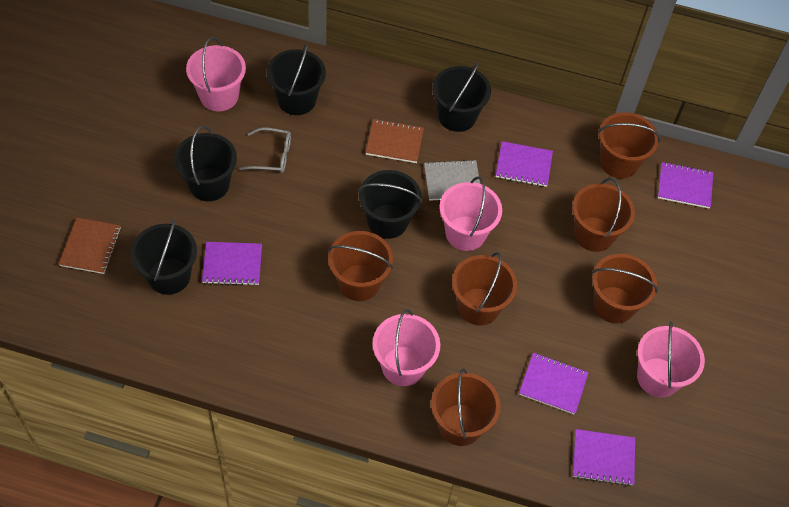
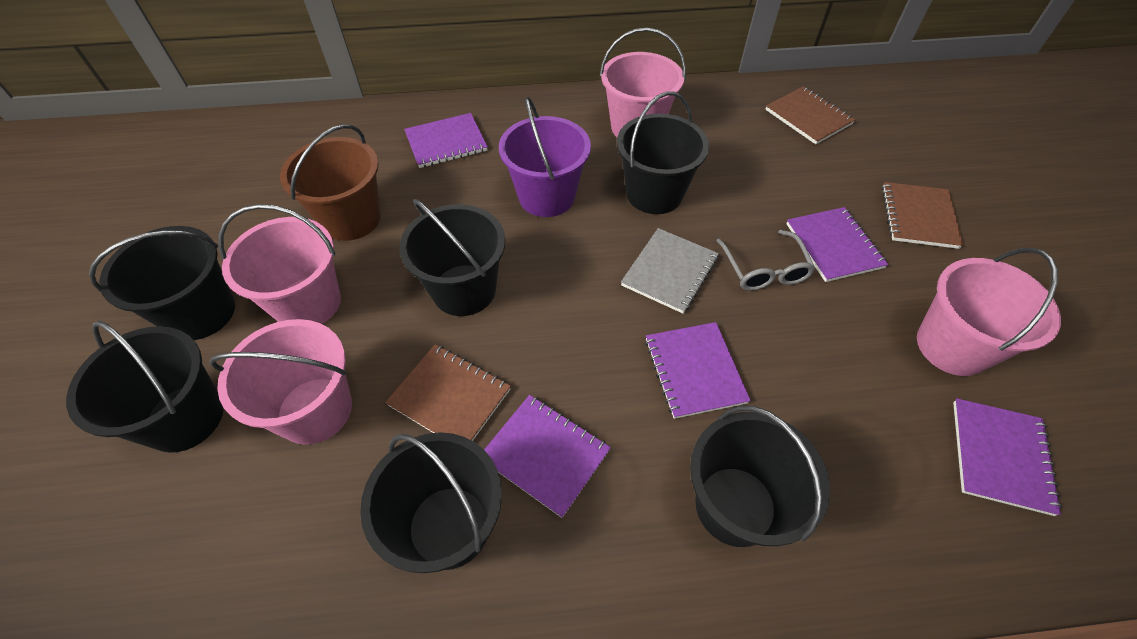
black bucket: [131,219,197,295] [174,126,237,201] [267,43,326,115] [358,170,422,239] [432,63,491,132] = 5 -> [66,321,223,453] [89,226,235,340] [360,432,502,573] [399,199,505,316] [617,92,709,214] [690,405,830,547] = 6
brown bucket: [328,231,393,301] [431,368,501,446] [452,252,517,325] [572,178,635,252] [592,254,658,324] [598,112,661,179] = 6 -> [280,124,381,241] = 1
brown notebook: [59,217,121,274] [365,119,424,163] = 2 -> [385,344,511,441] [765,86,855,144] [882,182,964,249] = 3
purple bucket: none = 0 -> [499,97,591,217] = 1

